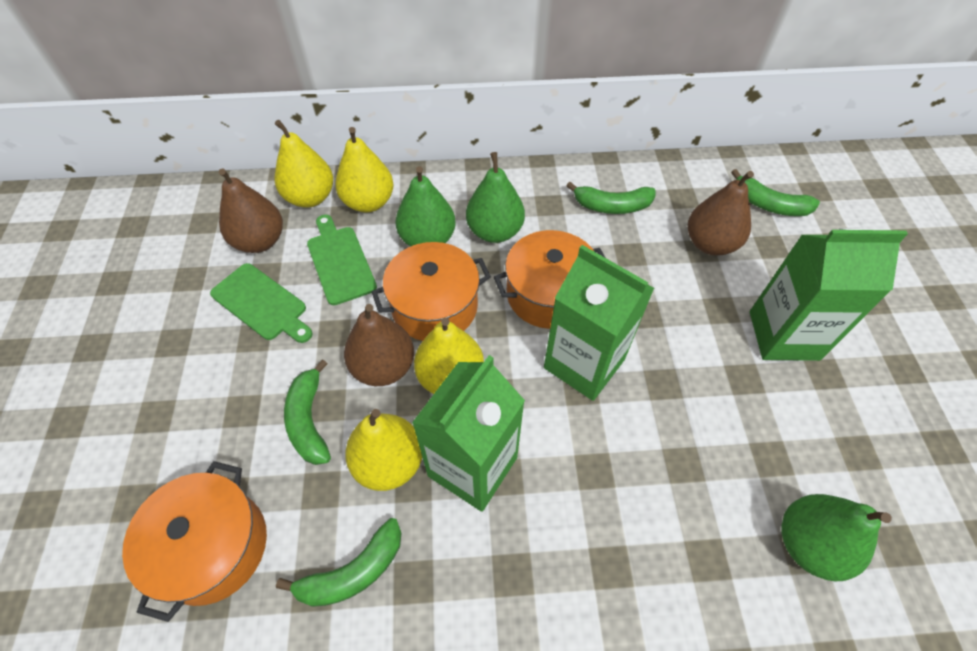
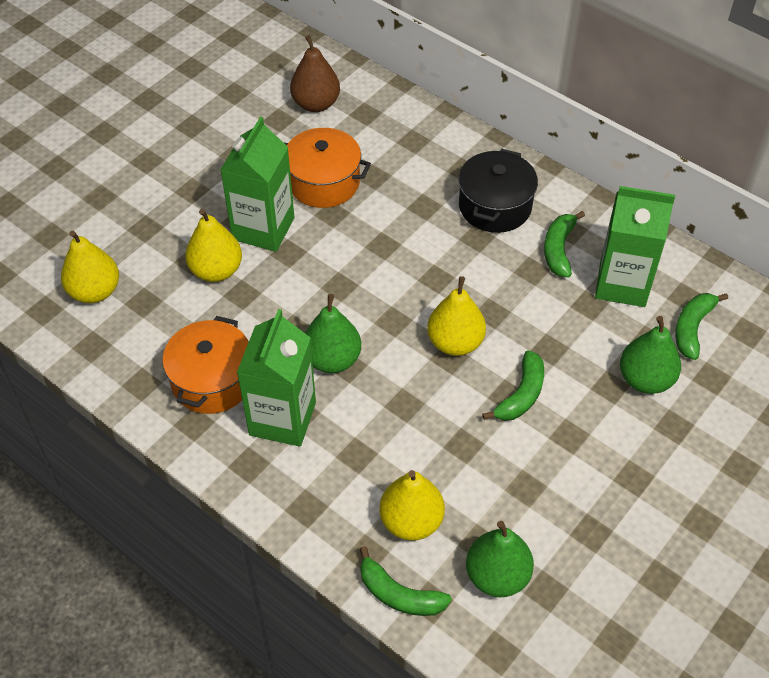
black pot: none = 0 -> [459,149,538,233] = 1
brown pear: [219,168,283,253] [344,304,414,386] [688,171,754,255] = 3 -> [290,35,340,112] = 1
green cutting board: [210,263,312,343] [307,215,377,305] = 2 -> none = 0
orange pot: [122,461,267,622] [372,242,491,341] [494,230,605,329] = 3 -> [162,316,249,414] [283,128,371,208] = 2

